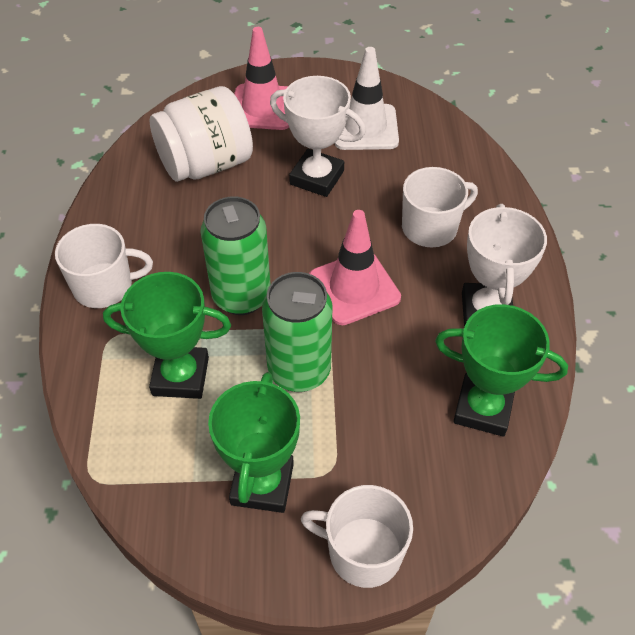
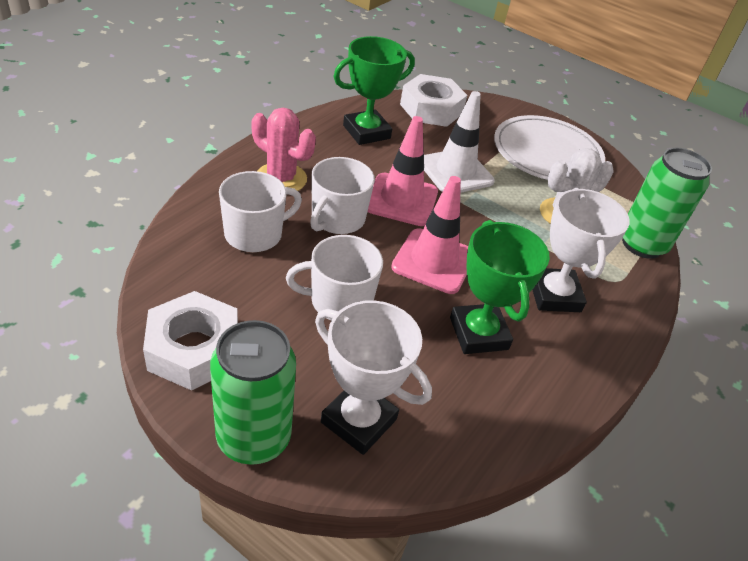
green trophy: [103,272,231,399] [208,372,300,513] [435,304,568,437] = 3 -> [333,36,415,145] [450,220,550,354] = 2
pink cactus: none = 0 -> [251,108,316,191] = 1
white cactus: none = 0 -> [540,148,613,224] = 1
white jar: [150,86,253,182] = 1 -> none = 0
white nut: none = 0 -> [143,291,238,391] [400,74,467,127] = 2
white plate: none = 0 -> [494,115,605,180] = 1

